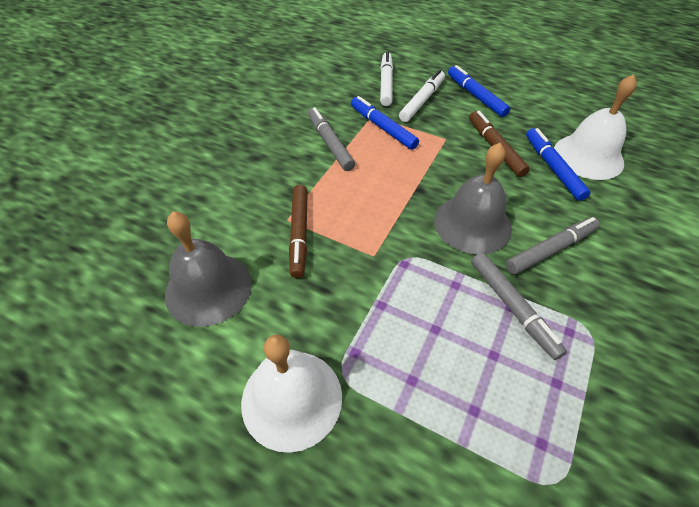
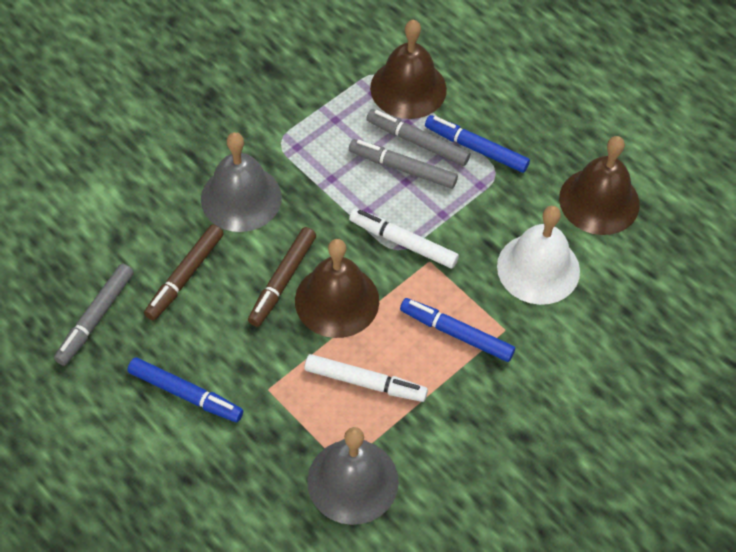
brown bell: none = 0 -> [295,239,379,338] [370,19,447,119] [559,136,640,235] = 3
white bell: [241,334,342,453] [554,74,637,180] = 2 -> [497,206,580,305] = 1

